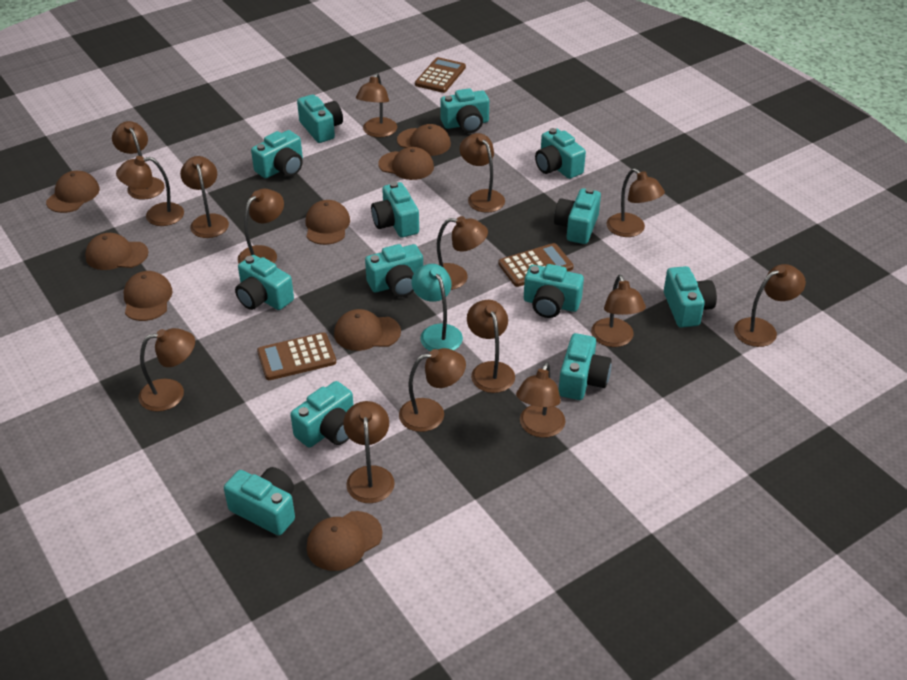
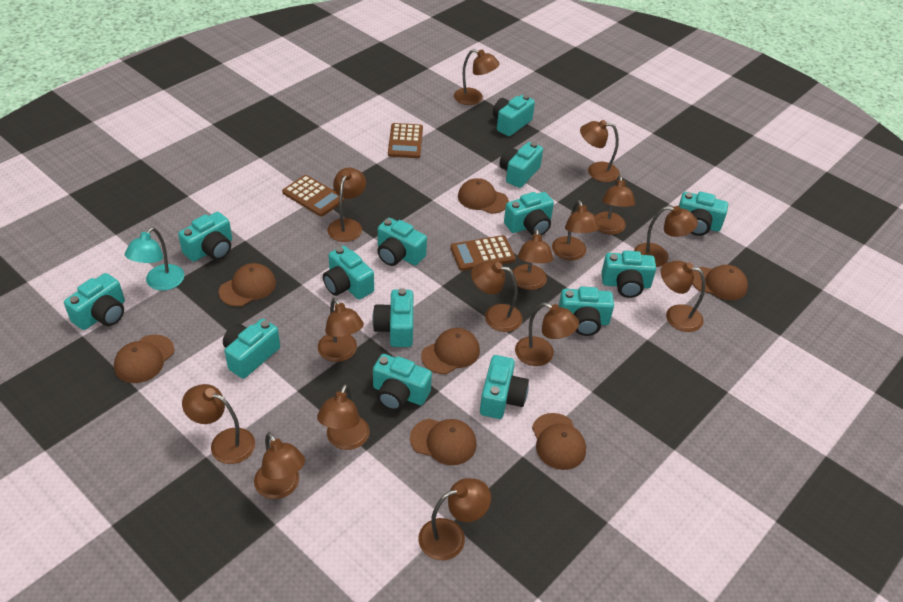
brown cap: [46,171,100,213] [85,233,148,270] [123,271,173,321] [305,200,350,245] [307,511,383,571] [334,309,401,351] [378,147,434,180] [397,124,451,156] = 8 -> [114,335,174,383] [219,263,276,307] [410,419,477,465] [421,328,480,374] [458,178,509,214] [532,413,586,470] [692,265,748,300] = 7
turquoise camera: [224,467,295,535] [235,255,294,310] [251,130,303,178] [290,381,354,448] [297,95,343,143] [365,244,423,297] [371,182,419,237] [440,88,489,133] [524,264,584,318] [535,128,586,179] [554,188,601,244] [559,333,612,400] [664,266,717,328] = 13 -> [64,273,125,330] [178,212,232,262] [223,319,280,379] [323,246,374,299] [372,288,413,347] [373,354,432,411] [377,218,427,266] [480,355,529,419] [493,95,535,136] [500,142,543,188] [504,192,554,236] [559,287,614,336] [601,251,656,298] [679,192,728,236] = 14

